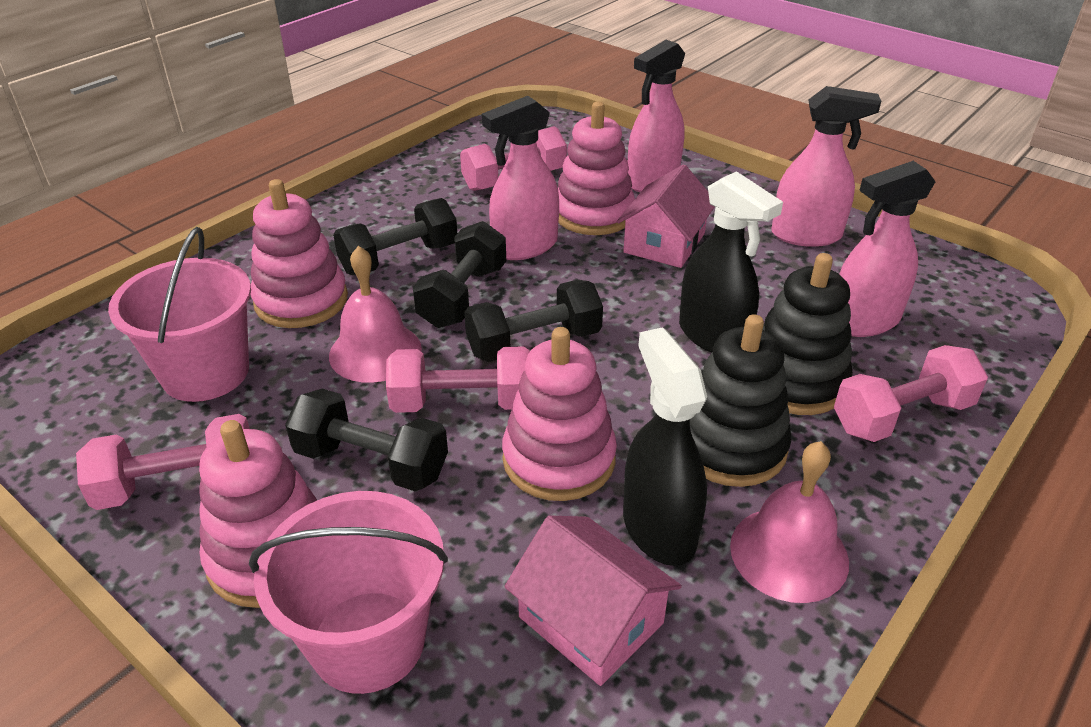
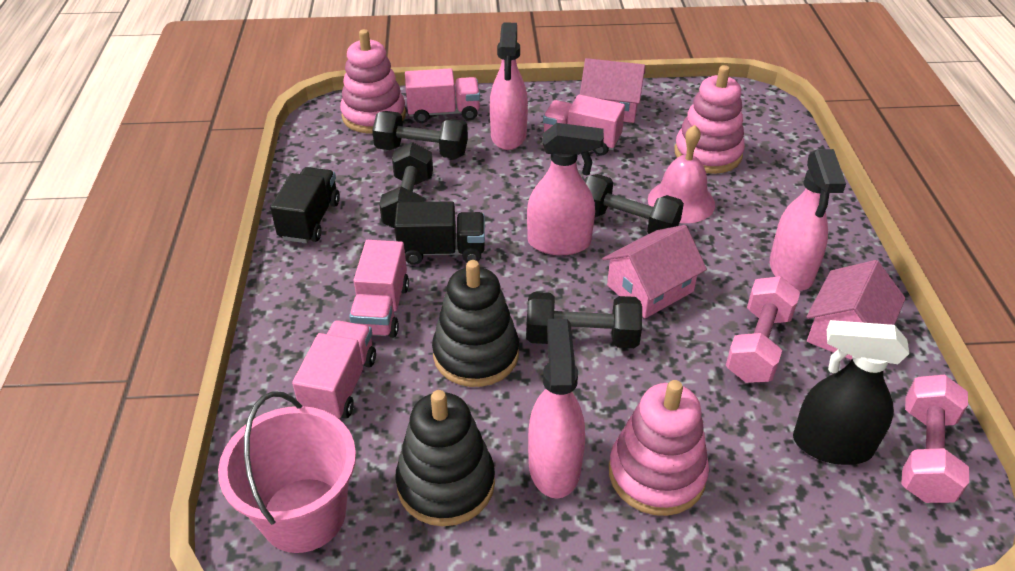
black spray bottle: [623,327,707,566] [679,171,783,353] = 2 -> [793,320,909,465] = 1
black truck: none = 0 -> [270,167,340,243] [394,201,485,265] = 2
pink bell: [329,246,422,383] [730,441,849,603] = 2 -> [648,125,715,223] = 1
pink bucket: [108,227,251,402] [249,491,448,694] = 2 -> [218,391,356,553] = 1
pink dumbbell: [76,414,250,510] [386,346,530,413] [460,126,567,191] [834,345,988,442] = 4 -> [726,276,800,383] [901,375,969,503] = 2
pink house: [504,515,682,686] [617,164,715,268] = 2 -> [580,58,645,123] [602,225,707,318] [806,260,906,360] = 3
pink stacking toy: [199,420,317,608] [251,179,348,328] [502,327,617,501] [558,102,635,235] = 4 -> [340,29,406,133] [609,380,709,516] [675,65,745,174] = 3
pink truck: none = 0 -> [292,320,376,419] [349,240,409,338] [405,68,480,123] [543,95,625,156] = 4

